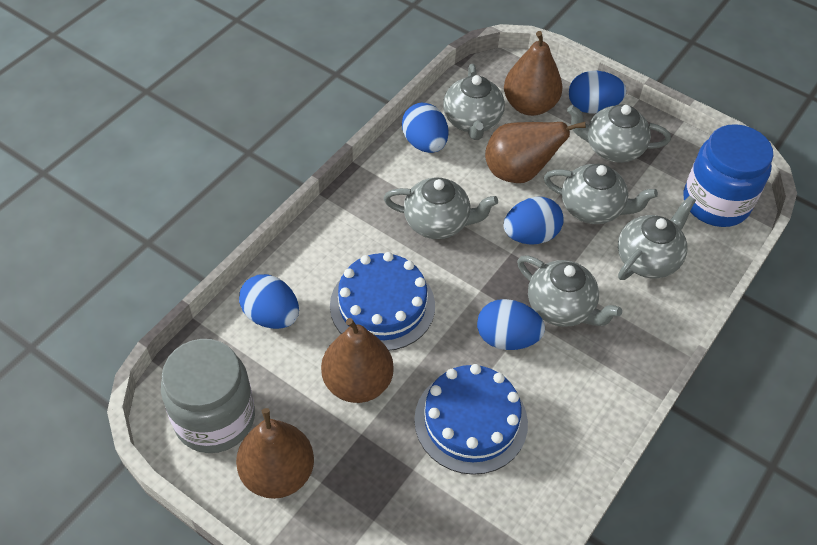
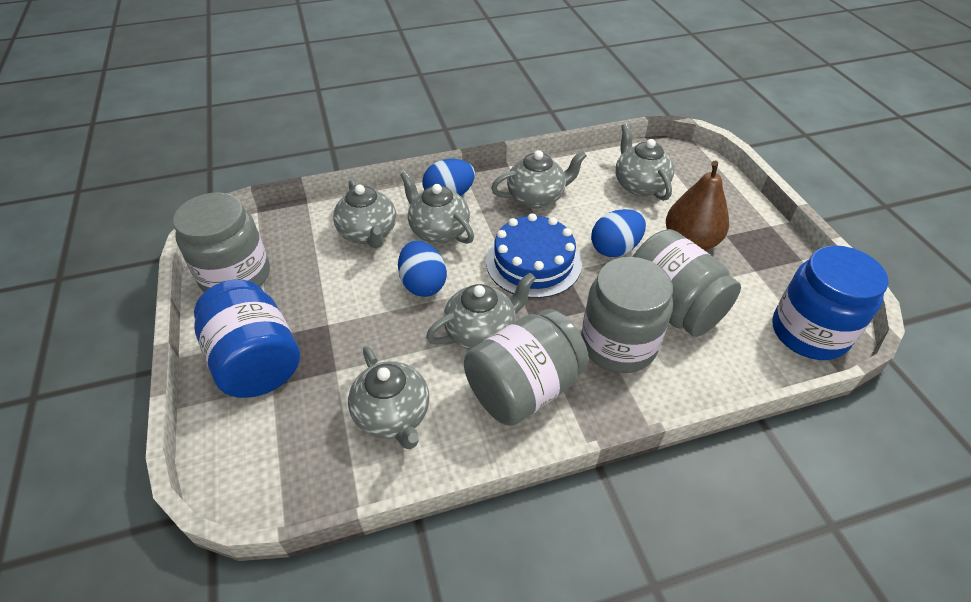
blue cake: [330,252,435,351] [414,364,528,475] = 2 -> [486,213,582,298] = 1
blue egg: [239,274,299,329] [402,103,448,153] [477,299,545,350] [503,197,564,245] [569,71,626,114] = 5 -> [398,241,447,297] [422,159,475,196] [591,209,646,257] = 3
blue jar: [684,124,773,227] = 1 -> [194,279,300,398] [772,245,888,360] = 2
brown pear: [236,408,314,499] [321,318,394,403] [485,122,586,183] [504,31,563,116] = 4 -> [666,161,729,251] = 1
grey jar: [161,339,255,453] = 1 -> [173,193,270,292] [464,309,589,426] [581,257,673,373] [632,229,741,337] = 4

